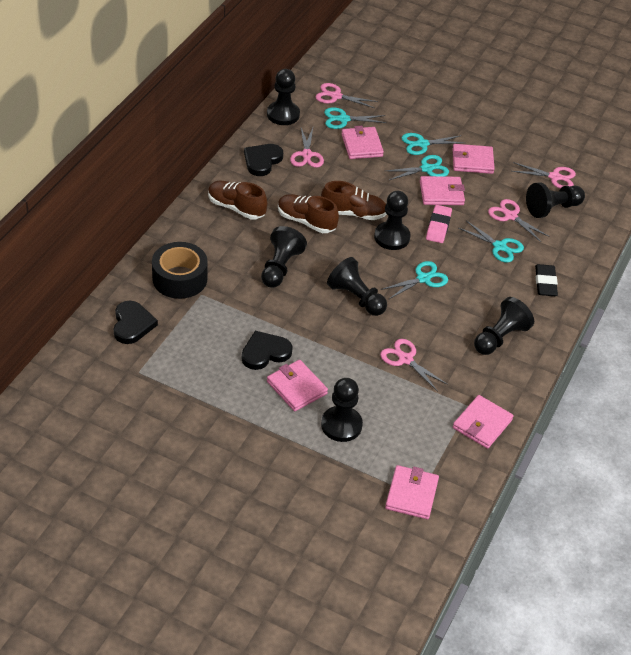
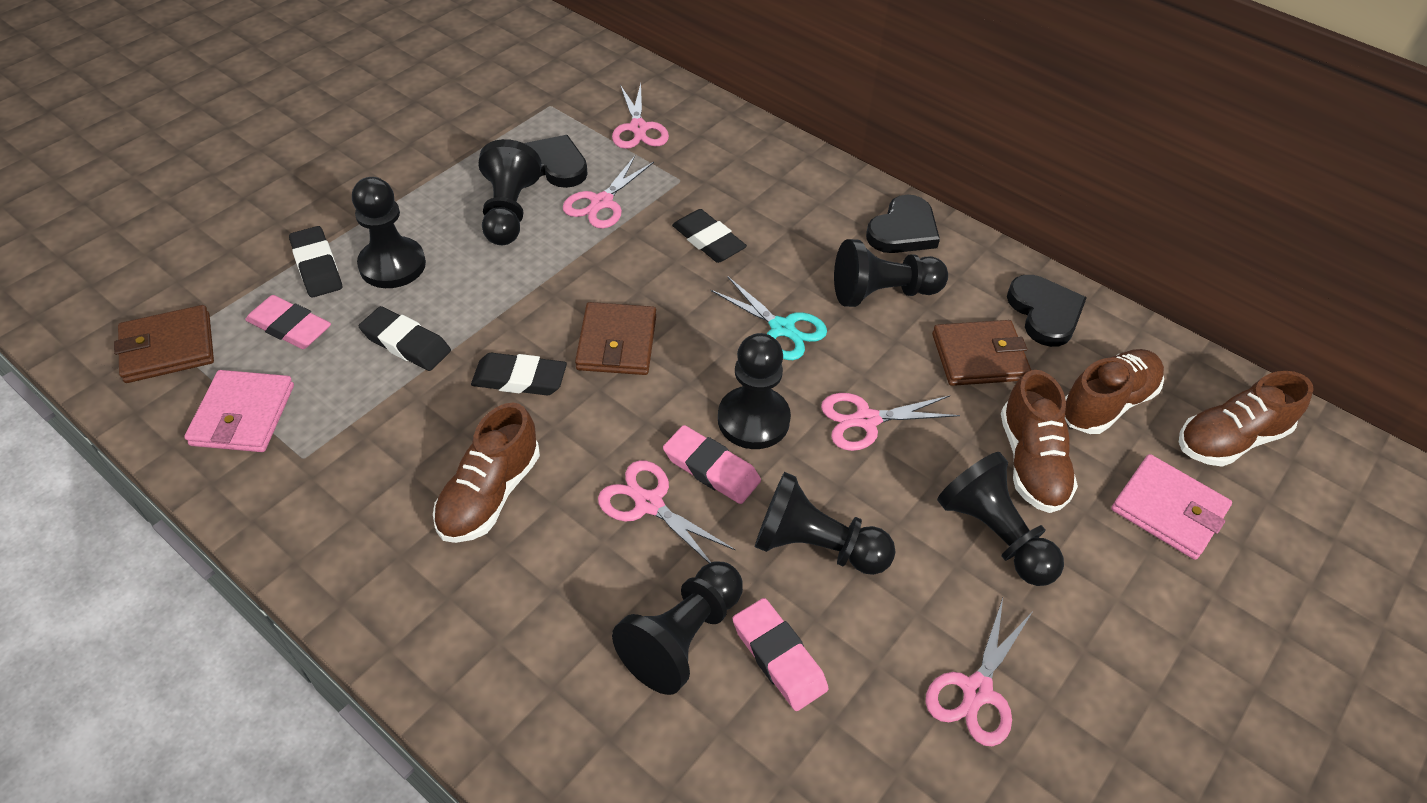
black eraser: [535,264,558,296] = 1 -> [289,226,342,298] [359,306,451,371] [471,353,567,395] [672,209,747,263] = 4
black tape: [152,242,208,299] = 1 -> none = 0
brown shoe: [208,181,267,219] [278,194,339,233] [321,181,386,220] = 3 -> [433,402,540,543] [1001,370,1078,513] [1065,349,1164,434] [1179,371,1314,467] = 4
brown wallet: none = 0 -> [114,305,214,383] [575,302,656,375] [932,320,1031,386] = 3
pink eraser: [426,205,452,243] = 1 -> [245,295,331,349] [663,425,761,504] [733,598,828,711] = 3
pink wallet: [267,360,328,411] [341,126,384,159] [385,465,439,519] [420,176,465,205] [452,144,495,174] [453,395,514,449] = 6 -> [184,370,294,452] [1111,454,1232,560] = 2
turquoise scissors: [324,107,387,129] [381,261,448,299] [386,155,449,180] [402,133,465,155] [459,220,524,263] = 5 -> [710,276,827,360] = 1

